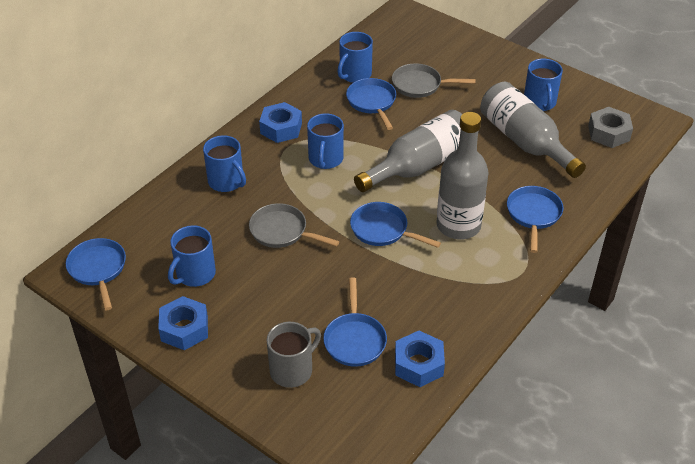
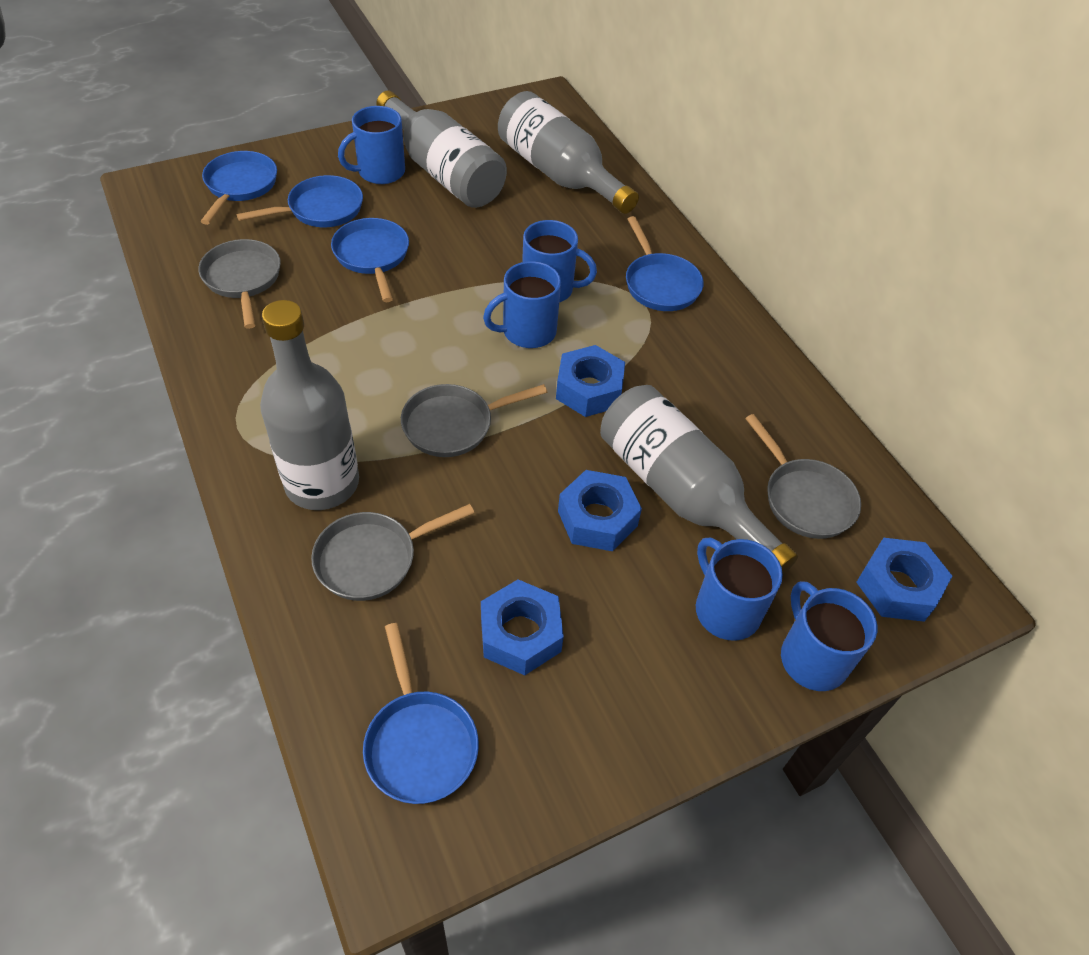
blue nut: [158,296,208,350] [259,102,302,143] [395,331,445,387] = 3 -> [481,579,564,675] [556,345,625,417] [558,470,642,551] [856,538,952,622] = 4
grey bottle: [354,110,462,192] [437,112,489,239] [480,82,586,178] = 3 -> [260,300,359,510] [376,91,507,208] [498,91,639,214] [600,385,798,574] = 4
grey mug: [267,322,321,388] = 1 -> none = 0
grey nut: [588,107,633,148] = 1 -> none = 0
grey pan: [249,203,339,248] [392,63,476,98] = 2 -> [198,239,281,329] [311,504,474,601] [401,384,547,457] [745,414,861,539] = 4

